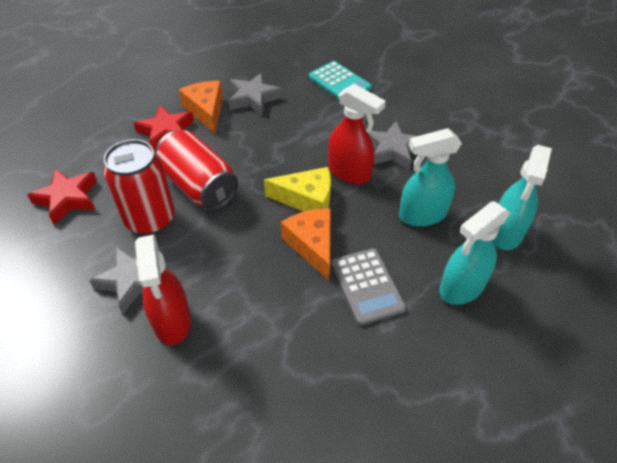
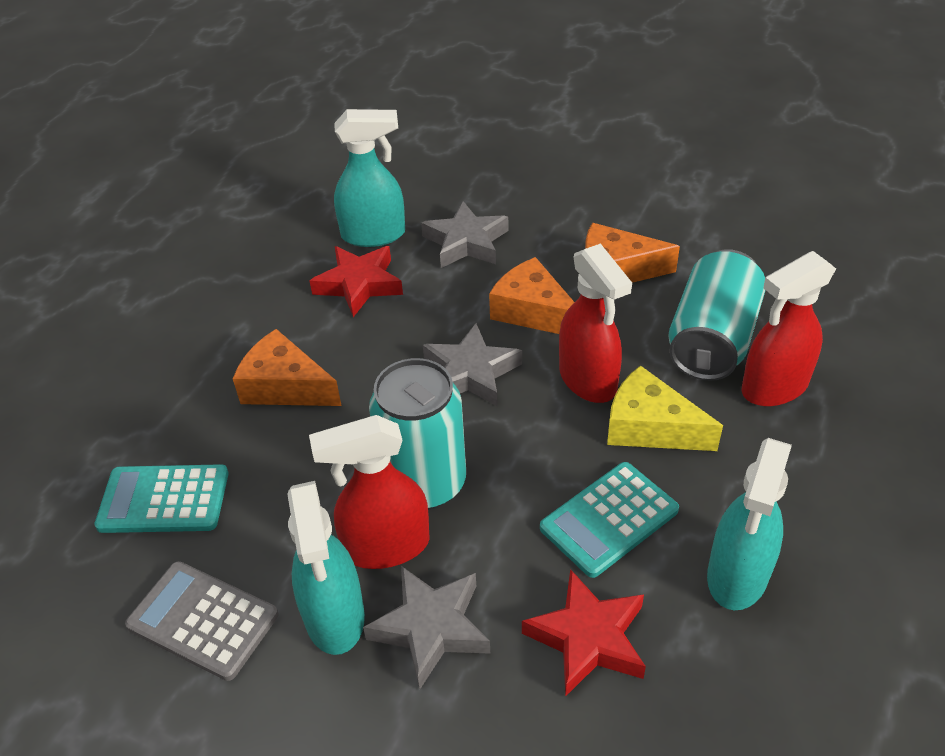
orange cheese: [179,81,223,133] [281,208,331,280] = 2 -> [233,329,342,406] [489,257,574,334] [585,223,680,283] = 3
red can: [103,139,175,235] [156,130,239,210] = 2 -> none = 0
red spray bottle: [135,234,191,345] [328,84,386,184] = 2 -> [309,415,430,569] [559,243,632,403] [742,251,836,406] = 3
turquoise calculator: [309,61,372,99] = 1 -> [94,464,228,533] [540,462,679,578] = 2
turquoise can: none = 0 -> [369,358,466,510] [668,249,765,381] = 2

